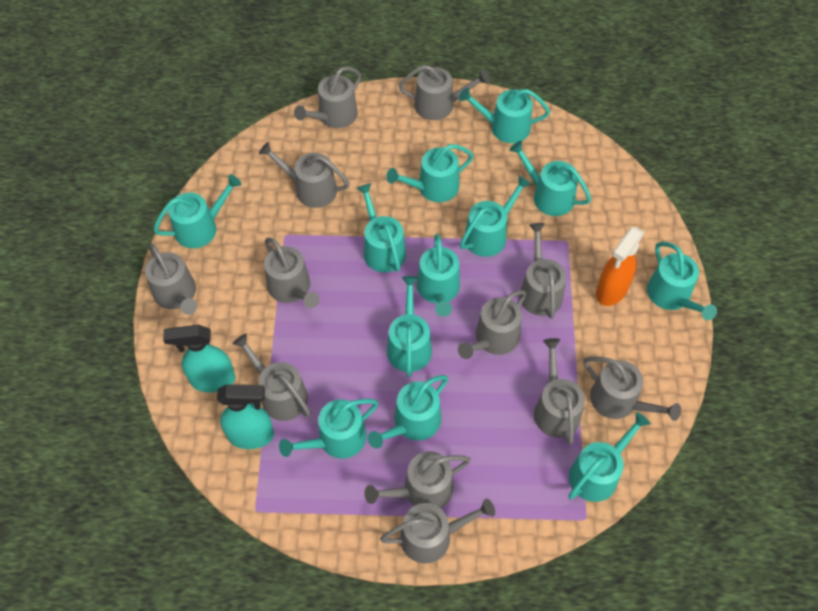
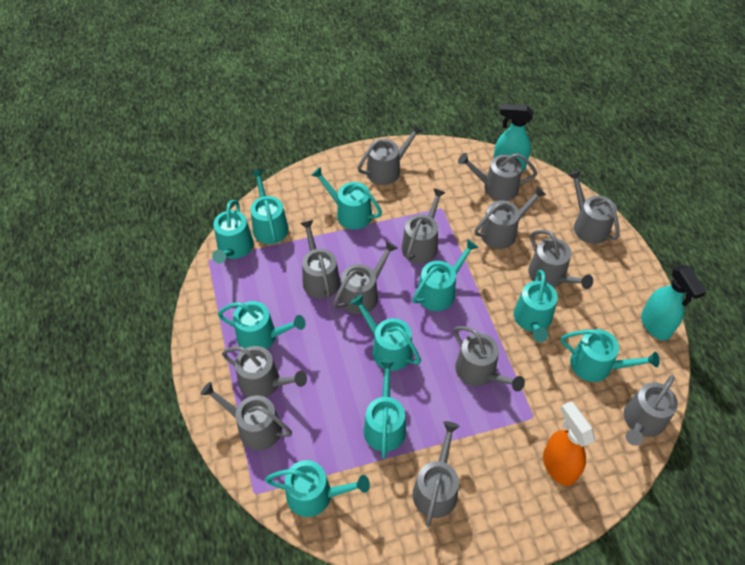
grey watering can: [145,244,197,315] [233,334,311,421] [259,142,350,208] [264,237,319,308] [294,66,361,128] [364,451,471,508] [380,498,495,564] [399,65,490,120] [458,290,526,359] [519,223,566,319] [534,338,585,445] [584,357,681,421] = 12 -> [200,382,292,450] [222,346,307,397] [300,220,340,299] [333,241,398,315] [358,124,424,185] [401,188,446,263] [412,421,460,527] [453,326,525,392] [458,153,537,201] [474,186,546,249] [528,230,593,289] [568,170,620,244] [624,375,678,446] = 13
turquoise watering can: [153,174,242,248] [279,399,379,459] [357,183,406,272] [368,375,448,449] [386,144,474,202] [387,276,432,377] [417,234,460,317] [459,88,550,143] [460,176,531,257] [509,141,591,216] [568,412,650,502] [647,242,717,320] = 12 -> [212,200,254,263] [218,301,306,349] [250,169,289,244] [265,460,370,517] [311,167,382,230] [350,295,421,371] [363,359,406,458] [412,239,479,311] [514,270,558,342] [561,329,660,382] = 10

